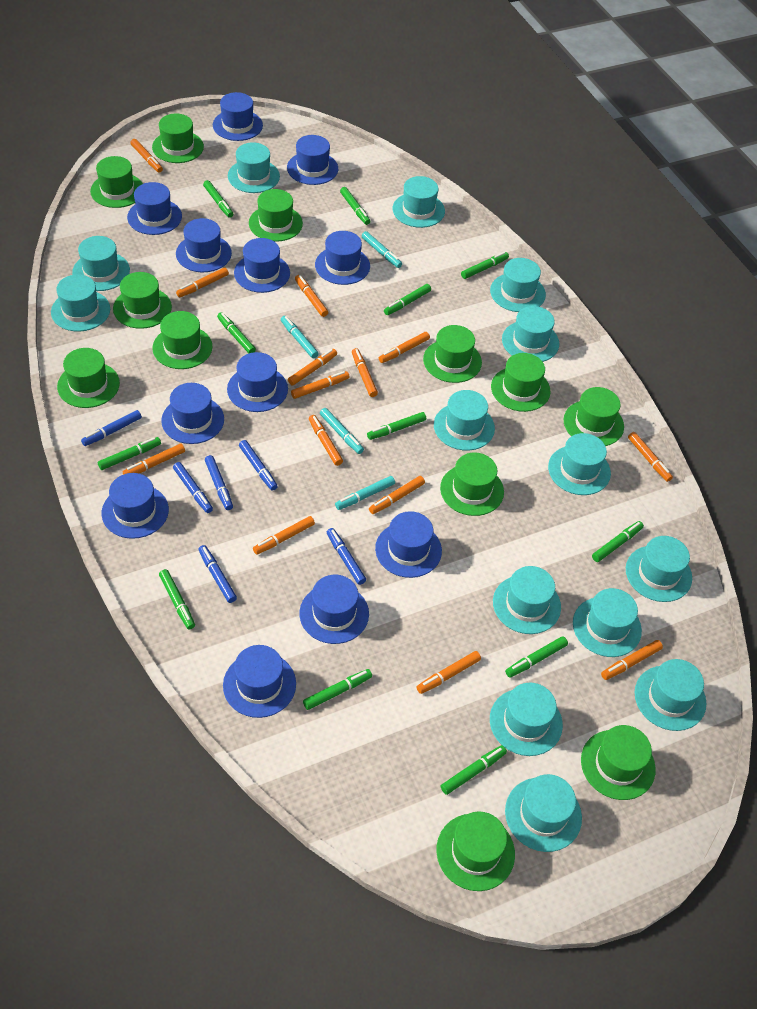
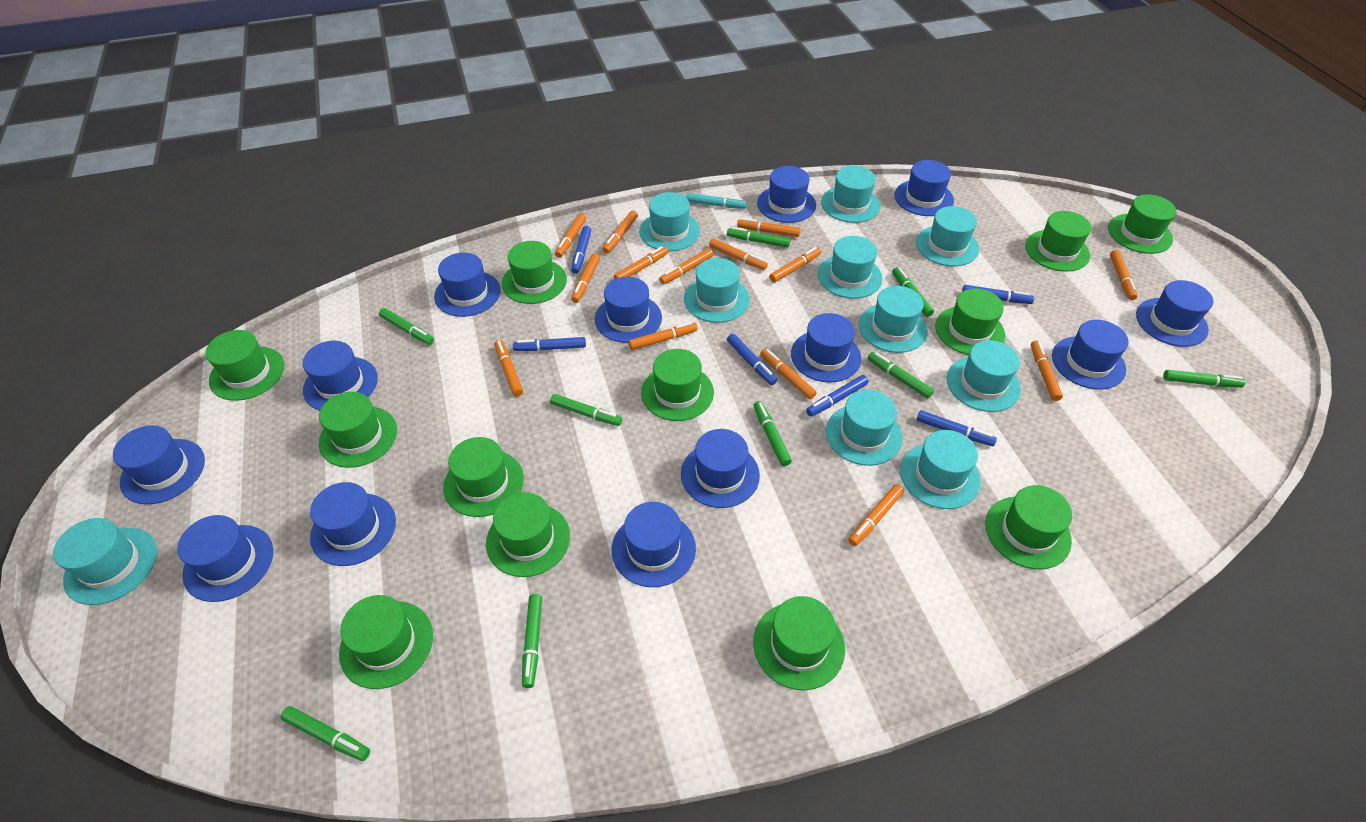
blue hat: [102,473,169,539] [127,182,182,235] [161,383,224,444] [176,218,232,272] [213,92,263,141] [223,645,296,718] [227,352,288,412] [234,238,290,293] [287,135,338,185] [299,575,369,644] [315,231,370,285] [375,511,442,578] = 12 -> [113,425,205,504] [177,515,273,602] [303,341,378,411] [310,482,396,566] [434,252,501,317] [594,277,662,343] [611,502,696,587] [681,429,760,508] [757,166,816,223] [791,313,861,383] [895,160,954,216] [1052,320,1129,389] [1136,280,1213,347] = 13
green marker: [98,437,161,470] [159,569,195,629] [203,180,233,218] [217,312,256,353] [303,669,372,710] [340,187,370,225] [367,412,426,440] [384,284,431,315] [441,745,507,795] [461,252,509,279] [505,636,568,677] [592,521,644,562] = 12 -> [281,706,370,761] [379,308,434,345] [522,594,542,688] [550,394,622,426] [727,227,790,248] [754,401,792,466] [868,352,934,398] [892,267,934,317] [1163,370,1246,388] = 9
turquoise hat: [51,274,110,332] [72,236,130,291] [228,142,280,193] [393,176,445,228] [434,390,495,451] [490,258,546,312] [490,683,563,756] [493,566,561,634] [502,306,559,362] [505,774,582,852] [548,433,611,495] [573,588,642,657] [626,536,692,602] [635,659,706,731] = 14 -> [53,518,157,605] [639,192,700,251] [684,258,750,323] [818,236,883,299] [821,166,881,223] [826,390,903,466] [859,286,928,353] [900,430,981,509] [916,206,979,266] [947,340,1021,412] = 10
turquoise marker: [281,316,319,358] [320,408,364,454] [335,476,395,510] [362,231,402,268] = 4 -> [686,193,747,209] = 1

